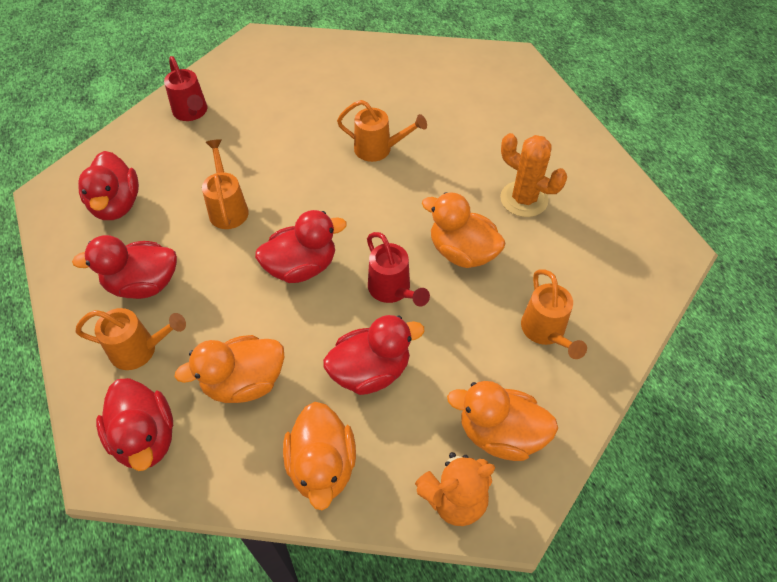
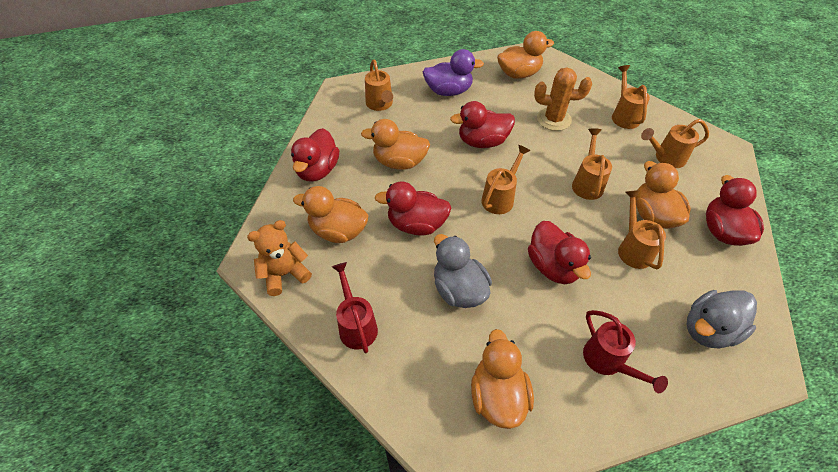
grey duck: none = 0 -> [434,234,492,308] [686,290,757,348] = 2
orange duck: [174,335,284,403] [283,402,356,510] [422,192,506,268] [447,381,558,461] = 4 -> [293,186,369,243] [361,119,430,170] [471,329,534,429] [497,31,554,79] [635,161,691,229] = 5
orange watering can: [75,308,186,370] [202,139,249,229] [337,100,427,162] [521,269,587,359] = 4 -> [365,60,393,111] [481,145,530,214] [572,128,612,200] [612,65,650,129] [618,190,666,269] [641,119,709,168] = 6
purple duck: none = 0 -> [423,49,484,96] = 1

